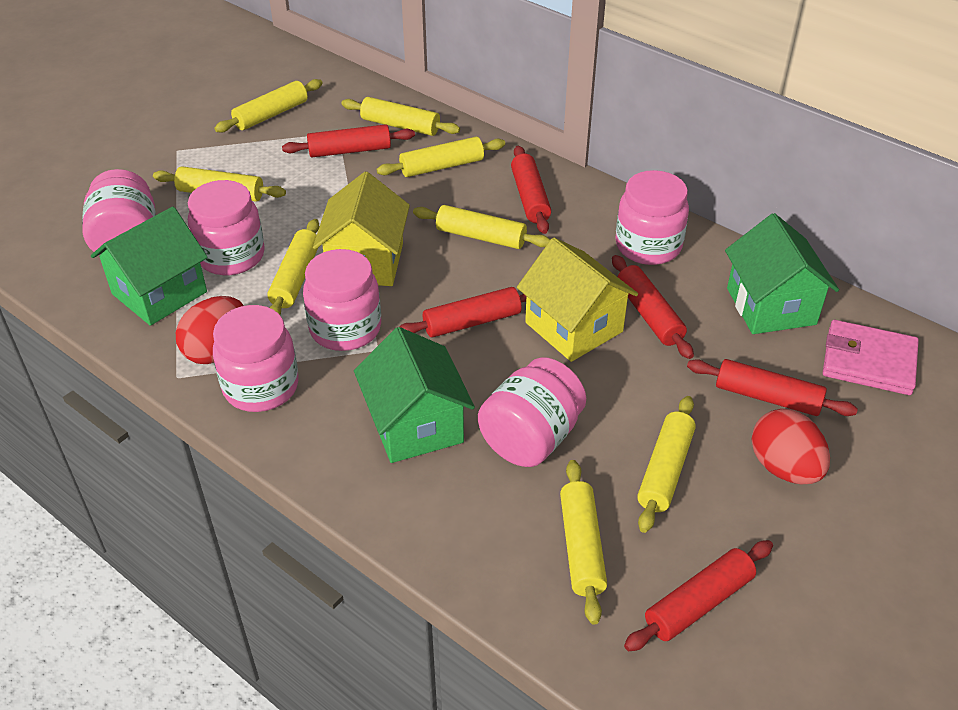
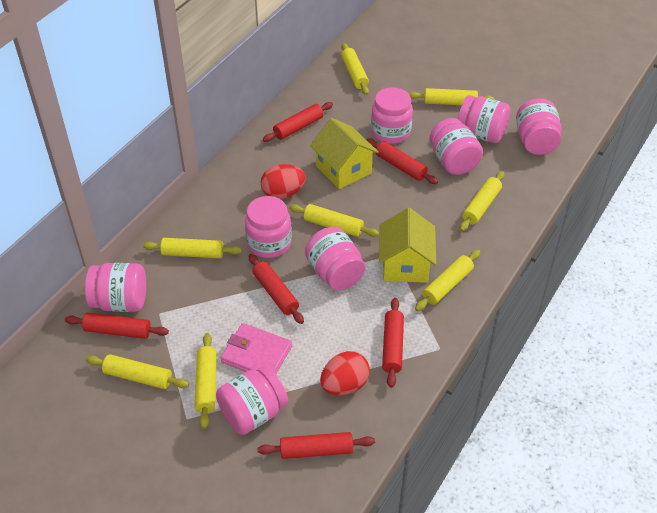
green house: [91,207,208,326] [354,327,475,463] [725,213,839,334] = 3 -> none = 0
pink jar: [82,169,156,255] [188,180,265,275] [213,305,299,412] [303,249,381,351] [478,357,586,467] [616,170,689,265] = 6 -> [85,263,146,312] [216,365,288,435] [245,196,292,258] [305,227,365,290] [371,87,413,144] [430,118,483,175] [458,95,510,143] [516,99,562,155] = 8

